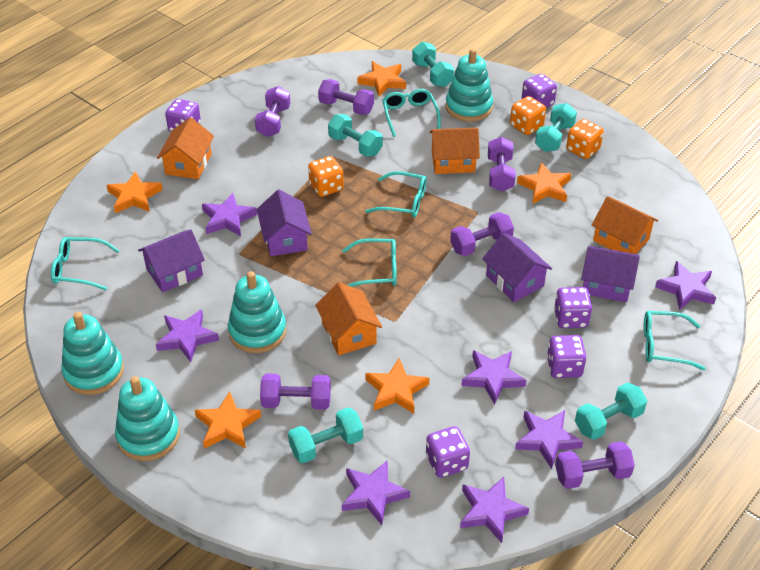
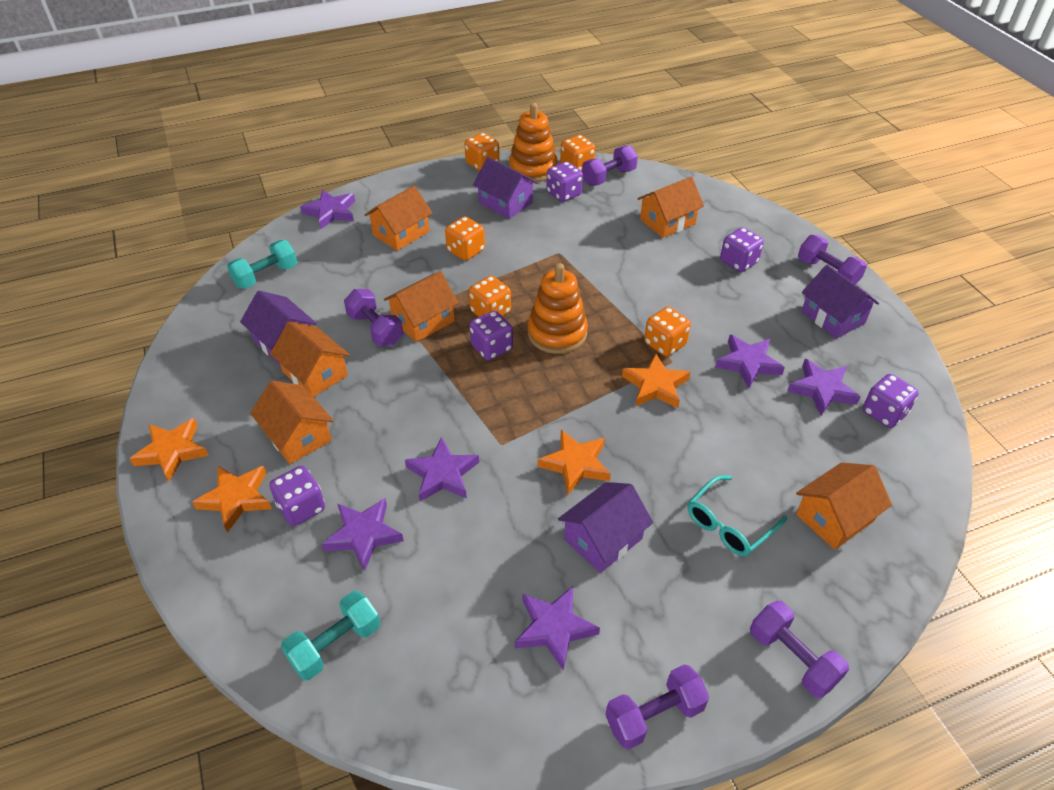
orange dice: [308,156,344,197] [510,96,546,135] [566,119,604,159] = 3 -> [445,216,485,261] [464,133,499,171] [469,276,511,317] [560,135,595,171] [644,307,691,357] = 5
orange house: [157,117,214,179] [315,282,382,355] [430,128,480,174] [592,196,658,254] = 4 -> [250,381,334,464] [270,321,350,397] [365,186,432,251] [384,271,459,342] [637,177,704,238] [796,462,892,550] = 6
orange stacking toy: none = 0 -> [509,103,558,182] [528,263,588,354] = 2
orange star: [106,171,163,213] [195,391,261,449] [357,61,406,97] [365,358,429,413] [517,162,571,204] = 5 -> [129,418,209,481] [192,466,272,533] [538,430,611,495] [622,354,690,408] = 4
purple dumbbell: [255,86,291,137] [260,373,331,410] [318,79,374,115] [450,212,514,256] [488,137,516,192] [555,441,635,489] = 6 -> [344,289,403,346] [582,145,638,186] [605,664,709,749] [750,601,849,698] [798,235,867,285] = 5
purple star: [156,309,219,362] [202,193,257,236] [342,460,410,525] [460,477,529,543] [461,350,527,405] [515,410,583,469] [655,261,716,311] = 7 -> [300,190,355,230] [322,498,404,571] [405,437,479,502] [515,586,600,671] [715,335,785,388] [787,359,860,416] = 6
turquoise dumbbell: [288,407,363,463] [328,114,383,157] [412,42,454,87] [535,103,577,152] [575,383,647,440] = 5 -> [227,240,297,289] [281,591,380,680] = 2
turquoise glasses: [51,237,120,290] [342,238,396,287] [365,171,427,218] [382,89,441,137] [644,311,706,370] = 5 -> [688,475,787,556] = 1
turquoise stacking toy: [61,312,124,395] [115,376,180,461] [228,271,287,353] [445,48,493,122] = 4 -> none = 0

